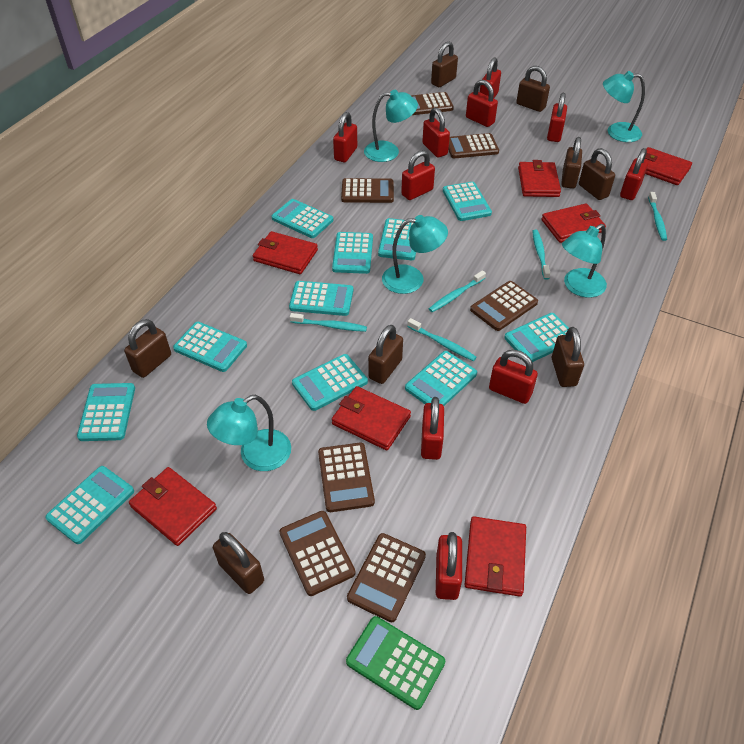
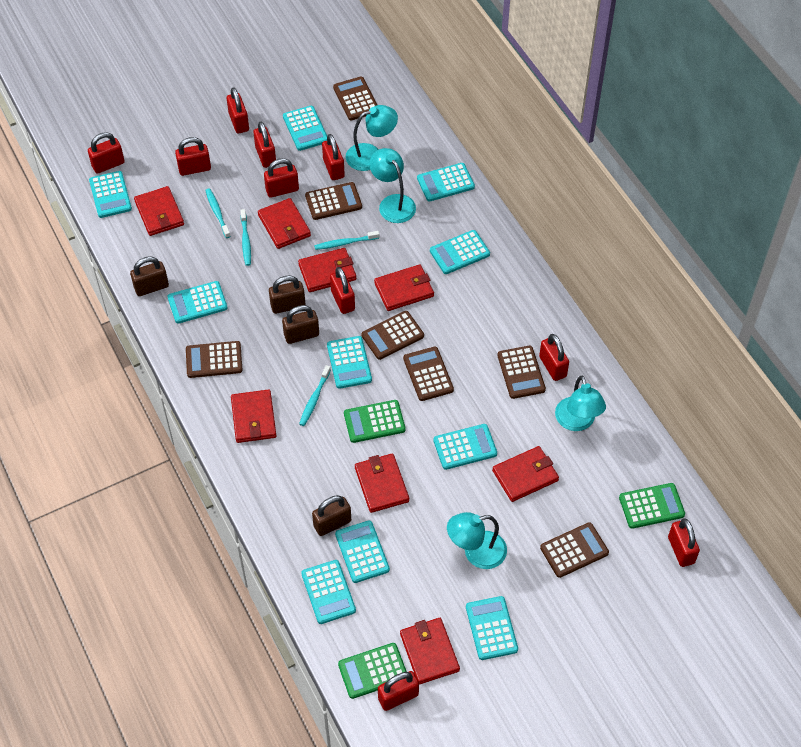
brown padlock: [124,319,171,378] [213,532,264,594] [368,325,403,384] [431,42,458,87] [516,66,550,112] [552,327,584,387] [561,137,582,189] [579,148,615,200] = 8 -> [130,256,169,296] [269,275,305,314] [282,305,319,344] [312,495,351,536] = 4
green calculator: [346,616,445,710] = 1 -> [338,643,407,699] [344,400,406,443] [619,483,685,529] = 3
red wallet: [129,467,217,546] [253,231,318,274] [332,386,411,450] [465,517,526,597] [518,160,561,197] [542,203,606,243] [644,147,692,185] = 7 -> [134,186,184,236] [231,389,276,443] [258,198,311,249] [298,248,356,292] [355,453,409,513] [374,264,434,311] [400,618,460,684] [492,446,559,502] = 8
turquoise calculator: [45,466,134,544] [77,383,135,441] [173,322,247,372] [271,199,333,238] [289,281,353,316] [292,354,368,411] [332,232,373,274] [378,218,416,260] [405,351,477,406] [443,182,492,221] [504,313,569,362] = 11 -> [89,171,132,218] [168,281,227,324] [283,106,327,151] [301,560,356,624] [327,336,372,389] [335,520,390,583] [417,163,475,202] [430,230,490,274] [433,424,497,470] [466,596,518,660] = 10
turquoise lamp: [207,395,291,471] [364,90,418,162] [382,215,448,294] [562,224,607,298] [603,71,645,142] = 5 -> [345,105,398,171] [369,148,416,223] [447,512,507,569] [555,376,606,431] = 4
turquoise toothbrush: [290,313,367,332] [407,318,476,361] [429,270,486,312] [532,230,551,280] [648,192,667,241] = 5 -> [205,188,231,238] [240,209,251,266] [299,365,331,426] [314,231,379,250] = 4

